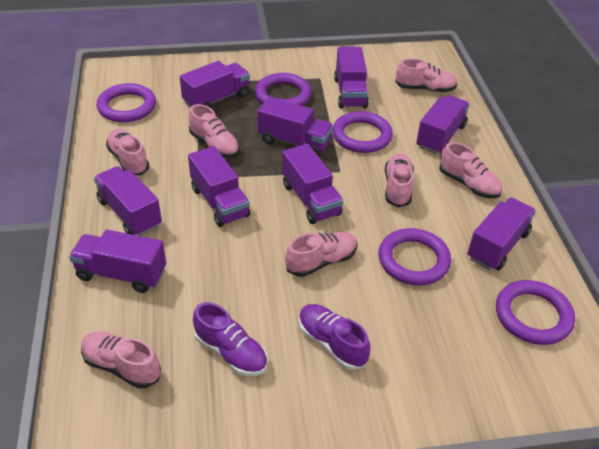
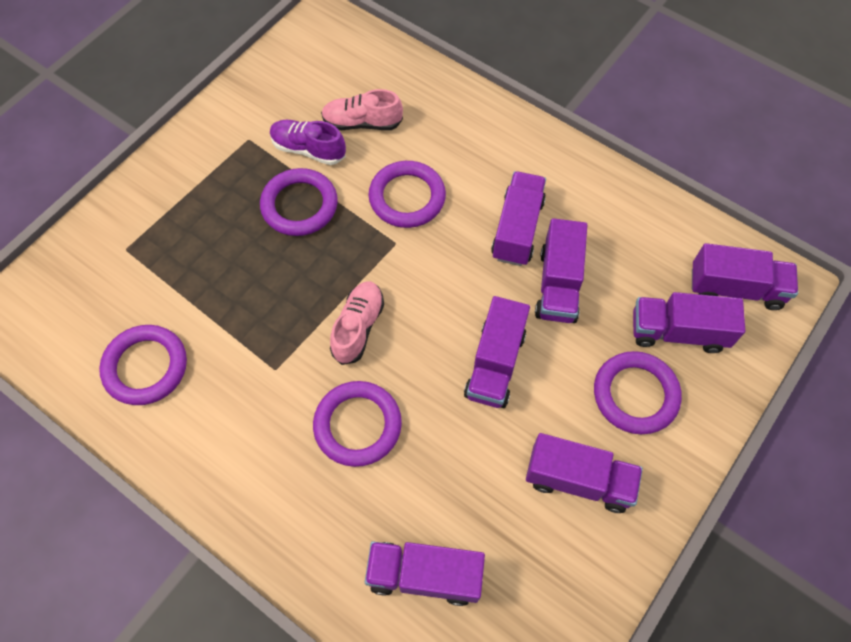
pink shoe: [81,331,161,389] [106,129,149,176] [189,104,240,158] [285,232,358,277] [385,154,414,208] [395,59,458,92] [439,142,502,198] = 7 -> [321,89,403,130] [330,281,384,365] = 2
purple shoe: [193,302,267,376] [299,304,370,370] = 2 -> [270,120,346,165] = 1
purple truck: [69,230,166,293] [94,166,162,236] [180,61,250,108] [188,146,250,227] [257,97,333,156] [282,144,343,224] [334,47,369,108] [417,95,470,154] [467,198,536,270] = 9 -> [365,541,485,606] [464,296,530,408] [491,171,546,266] [526,433,643,513] [535,218,587,323] [633,292,745,353] [692,243,798,310] = 7

